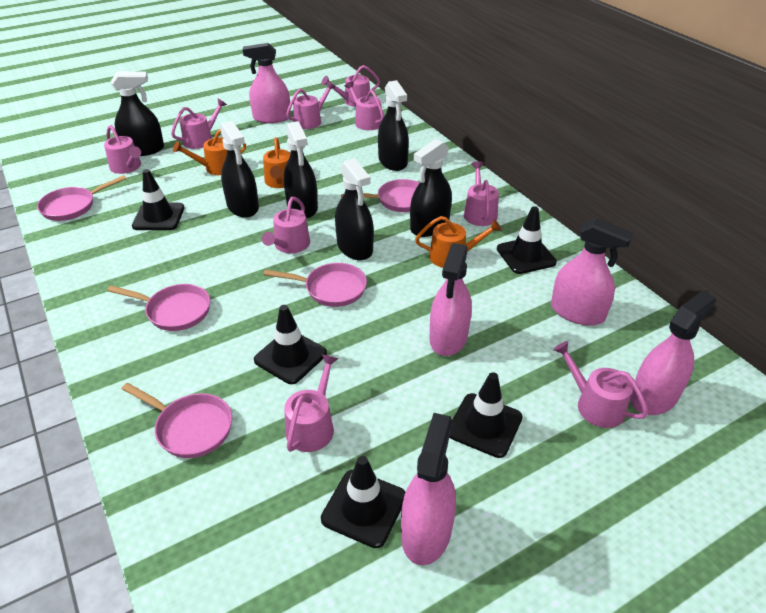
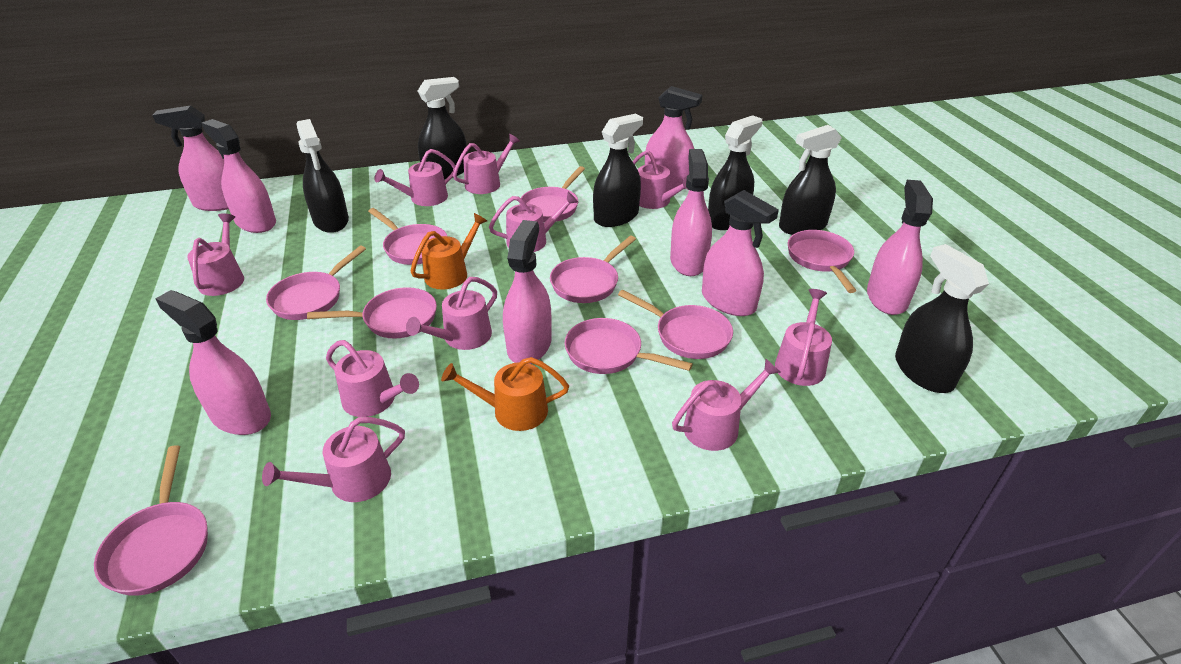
black traffic cone: [132,169,185,230] [254,305,327,384] [321,456,406,548] [449,372,523,458] [497,206,557,274] = 5 -> none = 0
orange watering can: [173,129,246,175] [263,137,290,188] [415,216,502,268] = 3 -> [410,213,487,290] [441,357,569,431] = 2
pink pan: [37,175,126,221] [107,284,210,331] [122,383,232,458] [263,263,367,307] [341,179,420,212] = 5 -> [94,445,208,596] [266,245,366,320] [307,287,437,339] [368,208,447,265] [519,166,585,222] [550,236,636,303] [565,318,693,374] [618,290,733,359] [788,230,856,293] = 9
pink spray bottle: [243,43,291,123] [401,413,456,565] [429,243,472,356] [551,218,634,326] [630,290,716,415] = 5 -> [152,105,229,211] [155,290,271,435] [201,119,276,233] [503,220,552,364] [645,86,702,190] [670,149,712,276] [702,190,779,316] [867,180,933,315] = 8
pink watering can: [104,125,141,174] [171,99,227,149] [262,197,310,253] [284,354,339,452] [286,81,335,129] [322,65,380,107] [345,81,384,130] [464,161,499,226] [553,341,648,428] = 9 -> [187,213,244,296] [262,417,405,502] [326,340,419,417] [374,149,456,206] [406,277,497,350] [453,134,520,194] [489,192,578,252] [633,150,689,209] [672,359,781,451] [775,289,832,386] = 10

